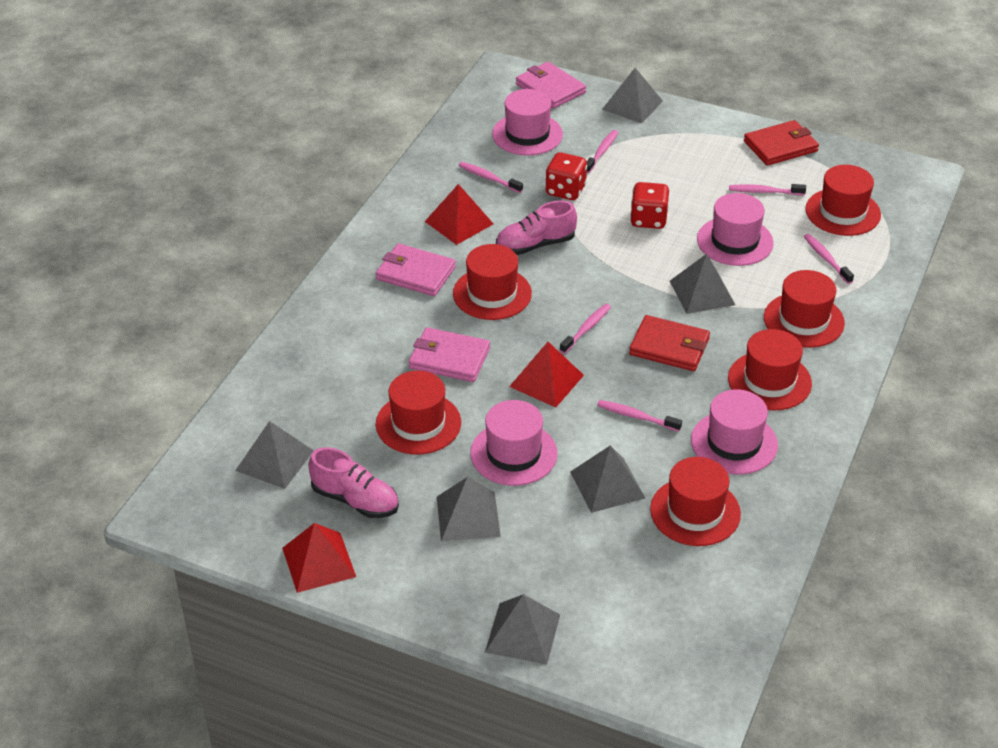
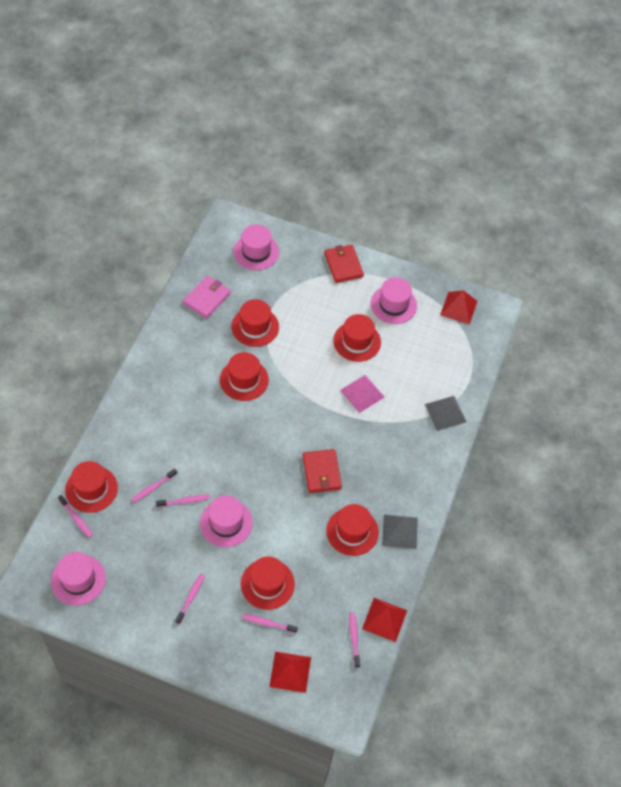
grey pyramid: [235,421,314,489] [437,477,501,541] [485,594,560,665] [570,446,645,513] [602,68,663,123] [670,254,735,314] = 6 -> [382,515,418,549] [425,396,466,431] = 2
pink pyramid: none = 0 -> [340,375,385,413] = 1
pink shoe: [308,447,399,518] [496,201,577,255] = 2 -> none = 0
pink wallet: [376,243,456,296] [409,327,490,382] [516,62,586,109] = 3 -> [183,276,231,319] = 1
red dice: [546,152,587,200] [630,182,669,229] = 2 -> none = 0

